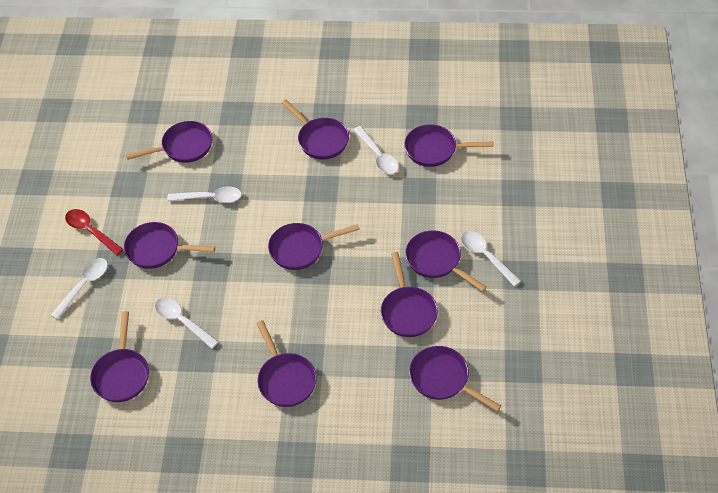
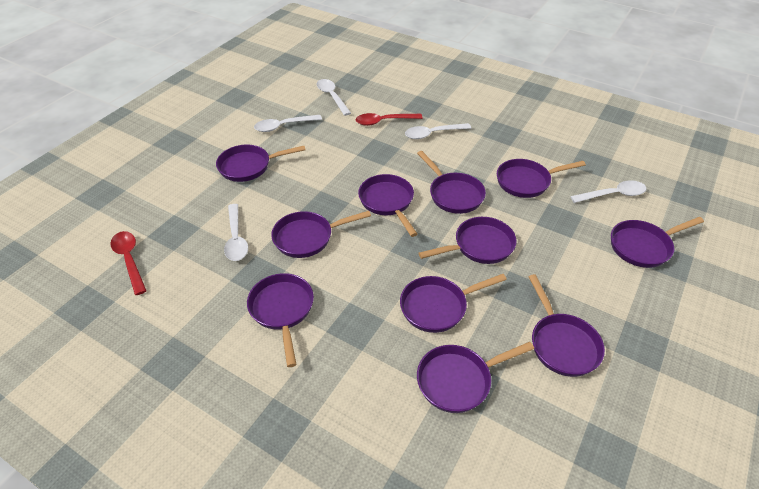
purple pan: [90,311,149,402] [124,222,215,269] [126,121,213,163] [256,320,317,407] [268,223,360,270] [282,100,349,159] [381,252,438,337] [404,124,493,167] [405,230,487,292] [409,346,501,411] = 10 -> [216,145,305,182] [247,273,314,367] [271,211,371,258] [358,174,417,237] [400,274,507,333] [417,151,486,214] [417,342,534,413] [418,217,517,264] [497,159,586,198] [529,274,605,377] [611,217,704,268] = 11
red spoon: [65,209,124,255] = 1 -> [110,231,147,295] [356,113,423,126] = 2

